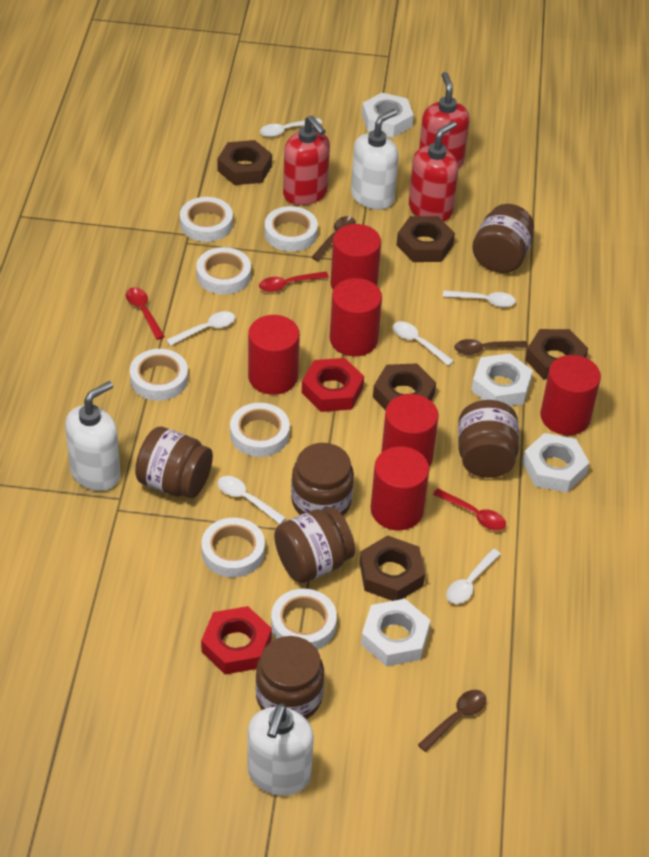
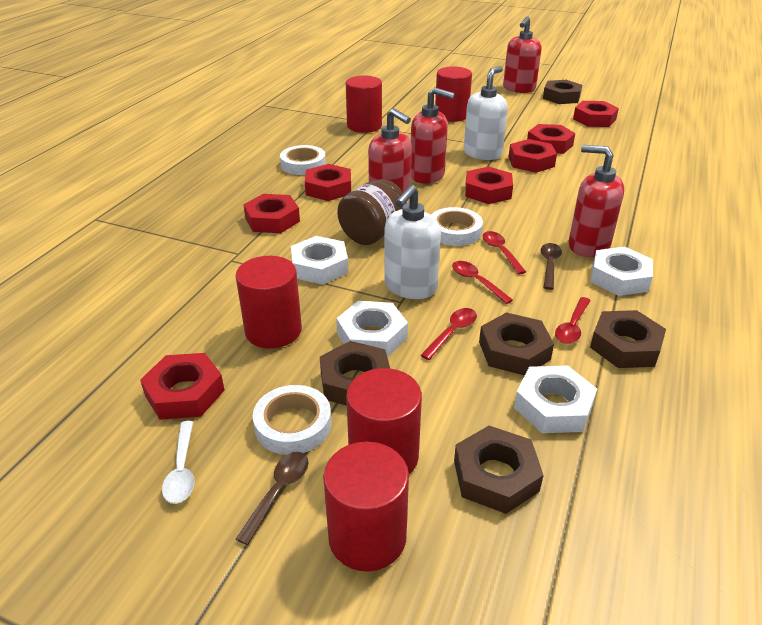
brown jar: [135,426,213,498] [256,636,324,719] [274,507,355,583] [291,443,354,515] [458,400,519,478] [472,204,534,273] = 6 -> [337,179,407,245] = 1
brown spoon: [311,216,356,261] [418,690,486,752] [455,339,528,355] = 3 -> [236,452,308,545] [541,243,562,290] = 2
red cylinder: [248,315,300,395] [330,224,381,290] [330,278,382,356] [371,446,429,530] [381,394,439,467] [540,355,601,435] = 6 -> [236,256,302,349] [323,442,409,572] [346,75,382,133] [346,368,422,474] [435,66,472,122] = 5
red nut: [201,606,272,674] [302,358,364,412] = 2 -> [140,353,225,420] [243,194,300,233] [305,164,351,201] [465,167,513,204] [508,139,557,173] [527,124,575,154] [573,101,619,127] = 7
red soap dispenser: [283,115,330,205] [409,121,459,221] [419,72,470,169] = 3 -> [368,108,412,193] [411,87,455,184] [503,16,542,93] [569,145,624,258] = 4
red spoon: [126,287,165,340] [259,271,329,292] [433,488,506,531] = 3 -> [421,308,477,360] [452,261,513,304] [483,231,526,274] [555,297,591,344] = 4
white soap dispenser: [65,381,121,491] [247,704,314,796] [351,109,399,210] = 3 -> [384,185,441,299] [464,66,508,160] = 2
white spoon: [166,311,235,346] [218,476,286,524] [260,118,322,137] [393,321,454,366] [443,291,516,307] [446,549,501,604] = 6 -> [162,421,195,504] = 1
white tape: [130,349,188,401] [180,197,233,242] [196,247,251,295] [201,518,265,578] [230,403,290,457] [265,206,318,252] [271,589,337,649] = 7 -> [253,385,331,455] [280,145,326,175] [431,207,483,246] = 3

